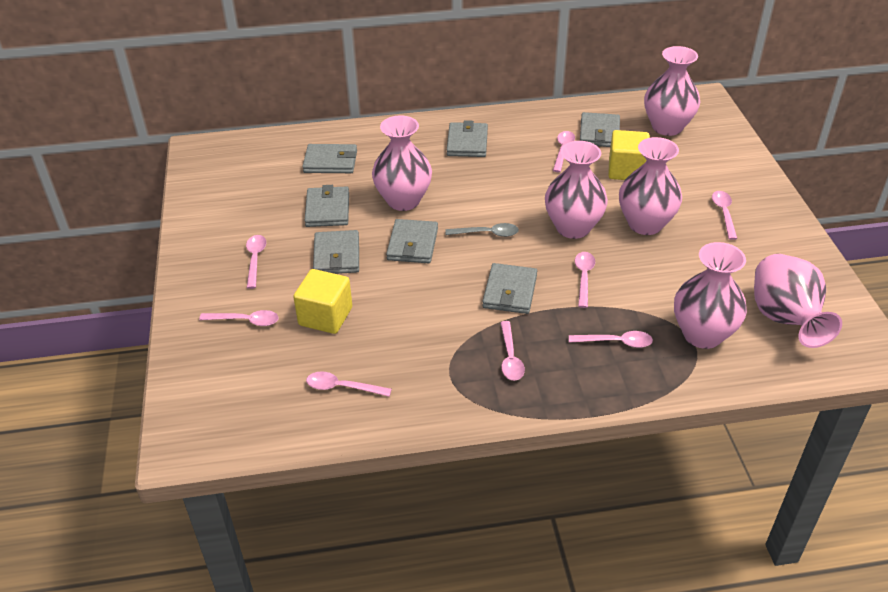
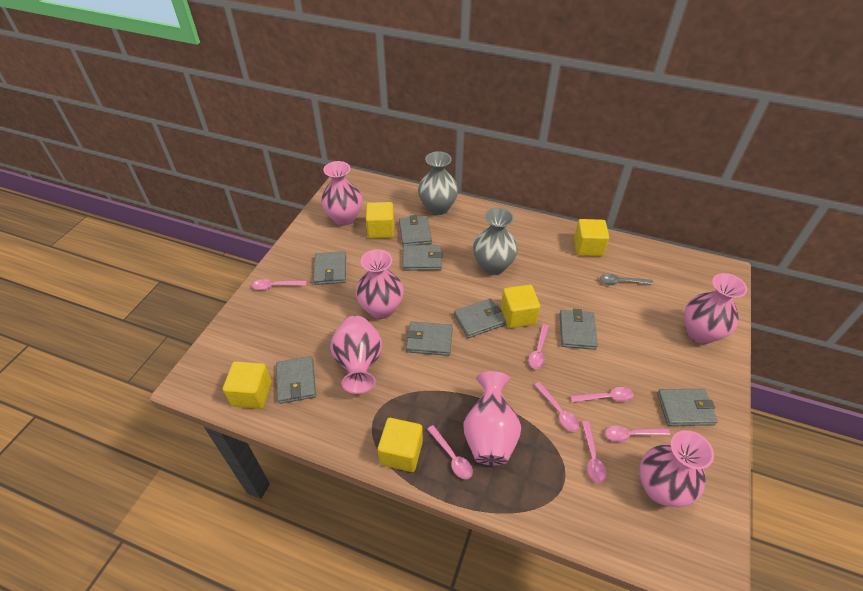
grey vase: none = 0 -> [418,151,458,215] [473,208,518,275] = 2
grey wallet: [302,144,357,173] [304,185,349,227] [313,230,359,274] [386,219,438,263] [447,120,488,157] [482,263,537,314] [580,112,620,147] = 7 -> [276,356,316,404] [313,251,346,285] [399,215,432,246] [403,245,443,271] [406,322,453,356] [454,298,506,338] [560,309,598,350] [657,389,718,426] = 8
pink spoon: [199,310,279,326] [246,235,266,289] [306,371,392,397] [500,321,525,381] [553,131,575,172] [569,331,653,348] [575,252,595,308] [712,191,737,240] = 8 -> [252,279,307,290] [427,425,473,479] [528,324,549,369] [534,382,580,432] [570,387,634,402] [582,421,607,484] [605,426,670,442] = 7
yellow cube: [293,269,352,334] [608,130,650,180] = 2 -> [223,361,272,409] [366,202,394,238] [378,418,423,472] [501,285,540,328] [574,219,609,256] = 5

